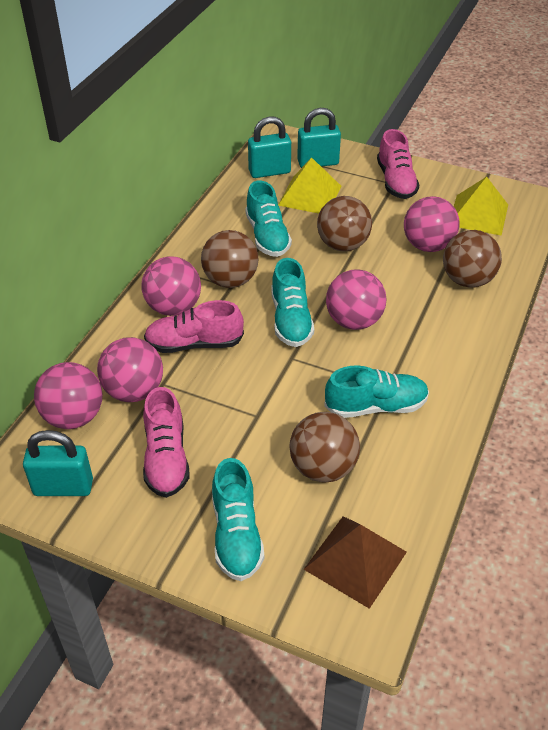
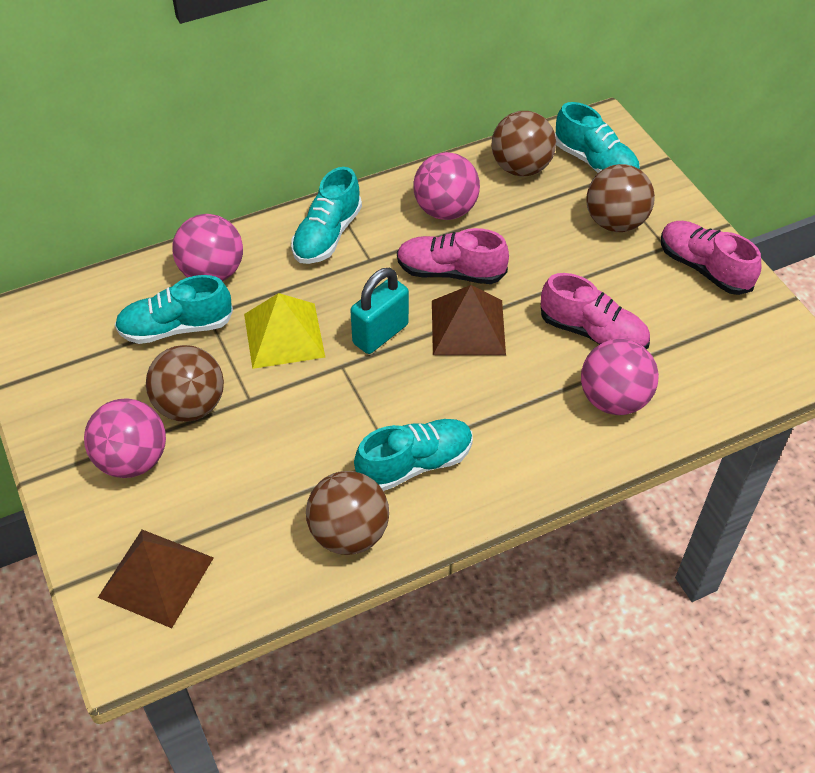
brown pyramid: [304,516,407,609] = 1 -> [98,530,214,628] [432,285,506,355] = 2
pink ball: [34,362,103,429] [97,337,163,402] [142,257,201,316] [326,269,387,330] [404,196,460,252] = 5 -> [84,398,166,478] [172,214,243,281] [414,152,480,220] [581,339,659,415] = 4
turquoise padlock: [23,430,93,496] [248,116,291,178] [297,108,341,168] = 3 -> [350,268,409,354] = 1
yellow pyramid: [278,157,341,214] [454,177,508,236] = 2 -> [244,293,325,369] = 1

